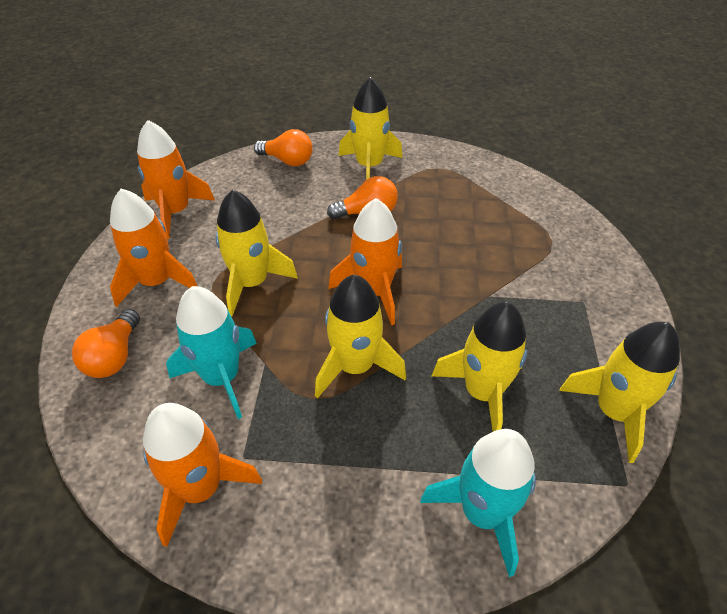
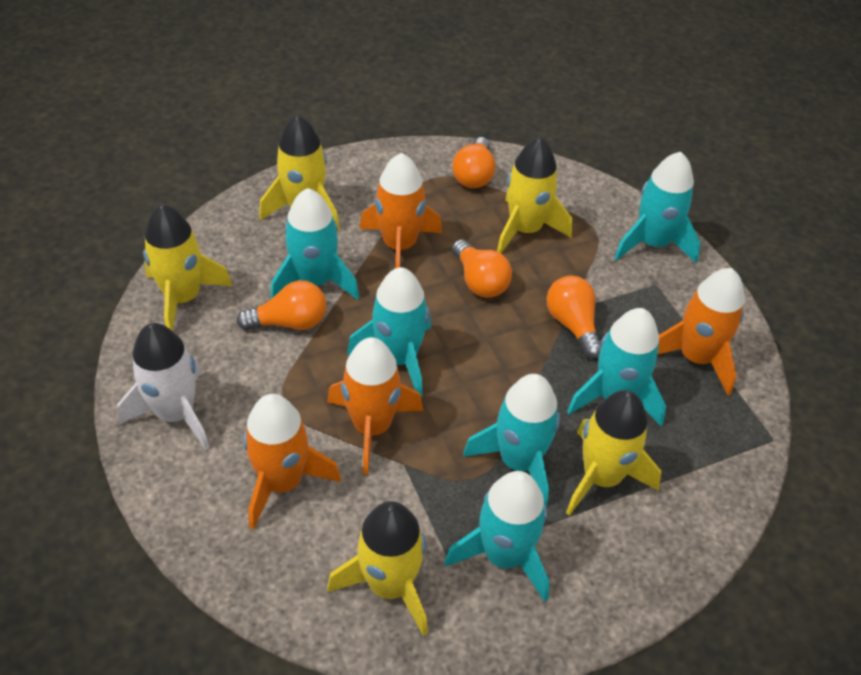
orange light bulb: [72,309,140,378] [254,129,313,166] [327,176,398,219] = 3 -> [237,280,326,330] [452,137,496,188] [452,239,512,298] [546,276,601,359] = 4
turquoise rocket: [166,286,257,419] [420,429,536,577] = 2 -> [271,188,359,300] [347,267,431,397] [444,471,550,602] [463,374,560,508] [567,308,666,426] [614,152,701,263] = 6
white rocket: none = 0 -> [117,323,210,450] = 1

